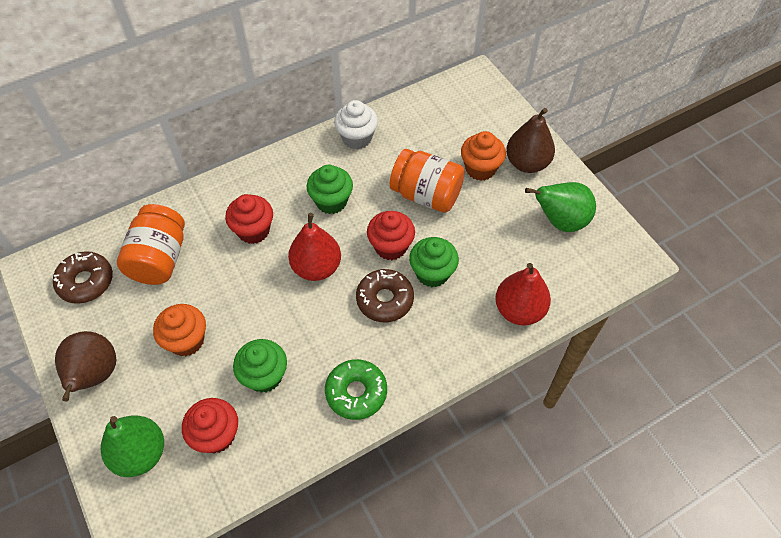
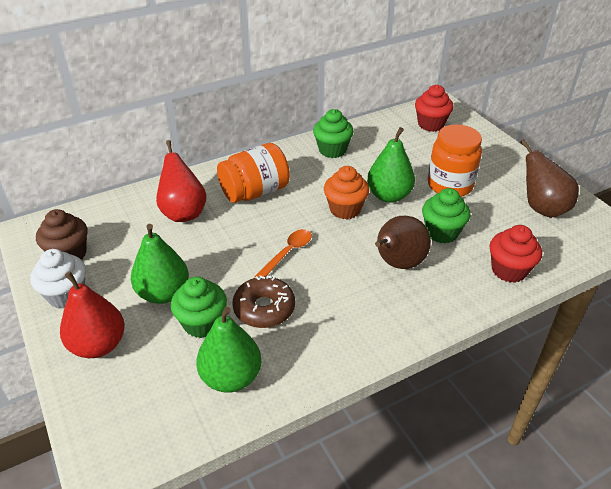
brown cupcake: none = 0 -> [36,209,87,259] = 1
brown donut: [53,251,113,304] [356,269,414,322] = 2 -> [232,275,295,328] = 1
green donut: [325,359,387,420] = 1 -> none = 0
green pear: [101,415,164,477] [525,182,596,232] = 2 -> [131,224,189,304] [196,307,261,393] [367,127,415,203] = 3
orange cupcake: [153,304,206,356] [461,131,506,181] = 2 -> [324,166,369,219] = 1
orange spoon: none = 0 -> [255,229,312,277] = 1
red cupcake: [182,398,238,454] [225,194,273,244] [367,211,415,260] = 3 -> [415,85,454,132] [490,225,542,283] = 2

